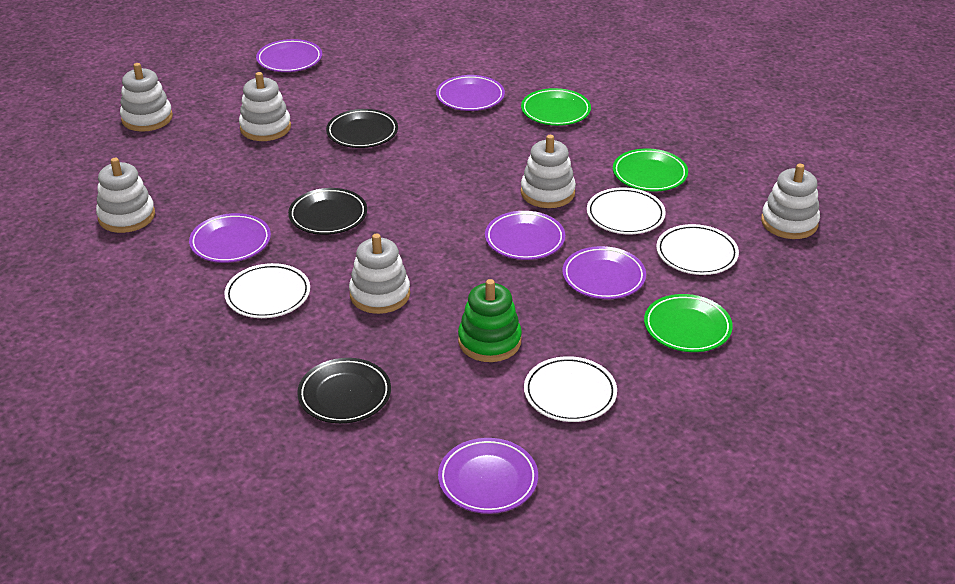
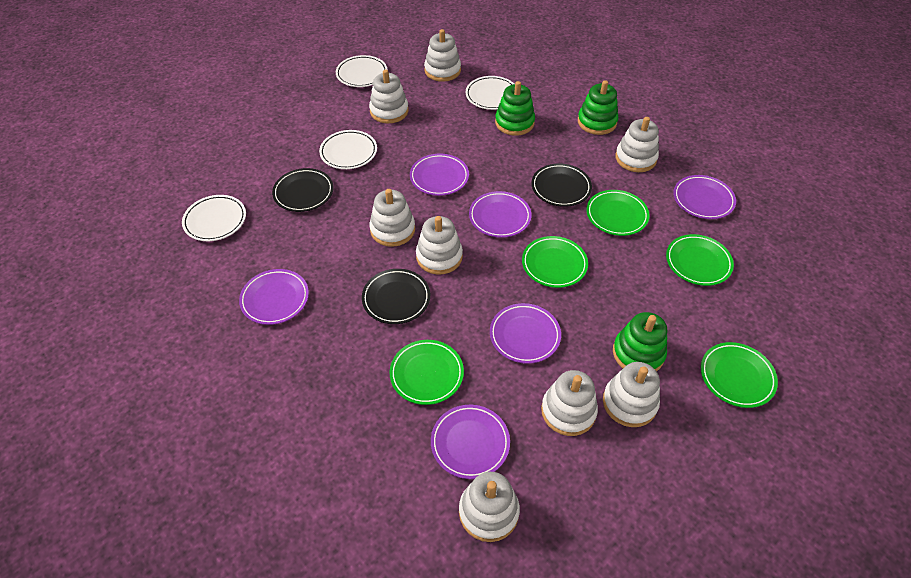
green plate: [521,88,591,126] [613,148,688,192] [644,294,733,352] = 3 -> [390,340,464,405] [522,236,588,288] [586,190,649,236] [666,234,734,286] [701,342,778,408] = 5
green stacking toy: [458,279,522,362] = 1 -> [495,81,535,136] [578,80,618,135] [613,312,667,371] = 3
white stacking toy: [96,158,155,233] [120,63,173,132] [239,72,291,141] [349,233,410,314] [521,135,576,208] [761,164,820,239] = 6 -> [369,69,409,123] [369,189,415,247] [416,216,463,275] [424,29,461,82] [459,472,520,542] [541,370,598,436] [603,362,660,427] [615,117,659,172] = 8

